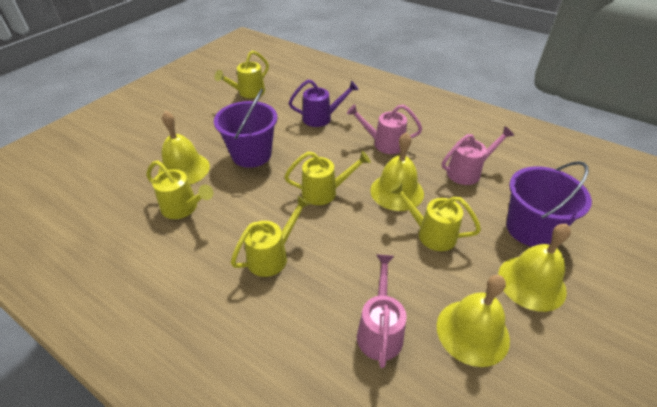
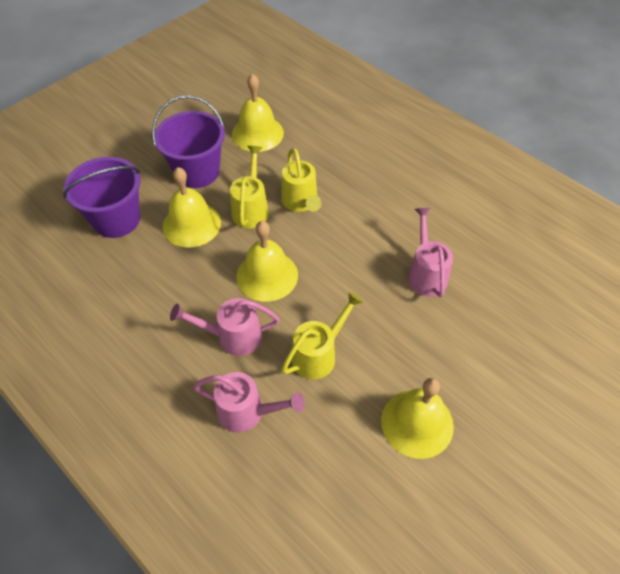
purple watering can: [289,80,359,127] = 1 -> none = 0
yellow watering can: [147,160,213,219] [215,51,269,98] [231,196,311,277] [284,151,371,205] [390,182,481,251] = 5 -> [230,146,269,228] [281,148,322,212] [281,292,363,379] = 3

